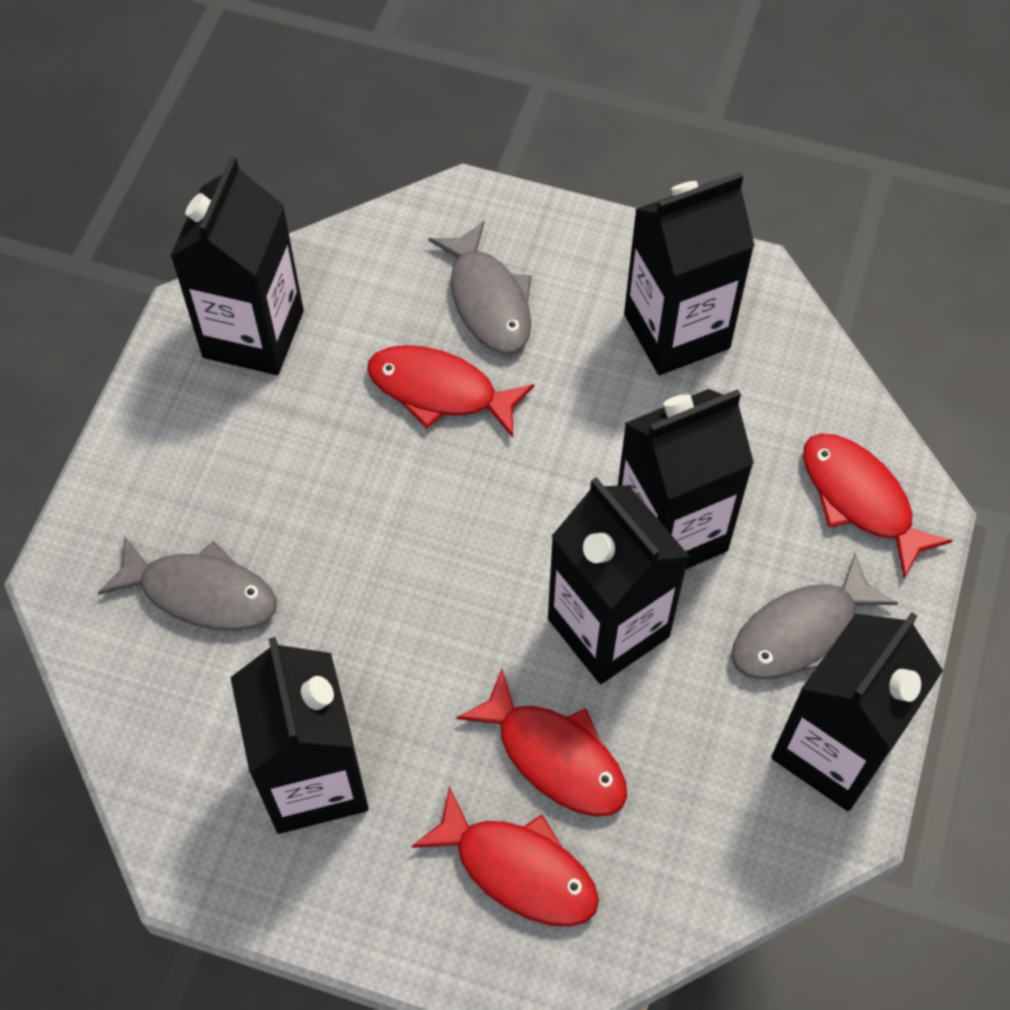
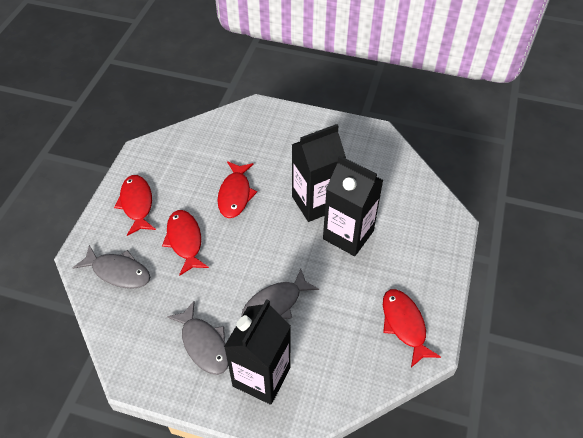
black carton: [170,156,304,375] [230,637,368,834] [548,477,690,684] [618,389,754,570] [624,172,755,375] [771,612,943,811] = 6 -> [224,299,291,405] [292,124,346,222] [323,155,383,256] = 3

